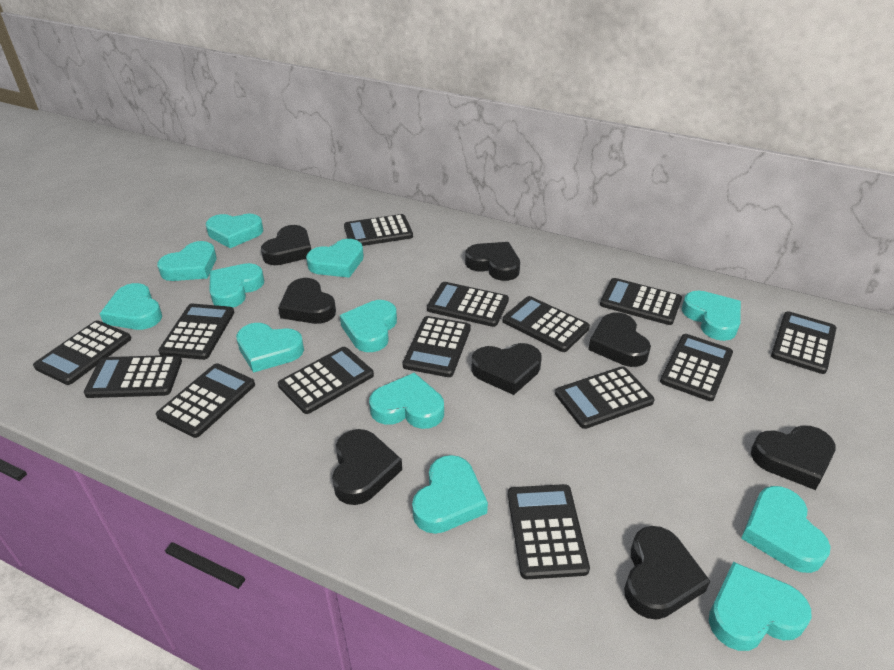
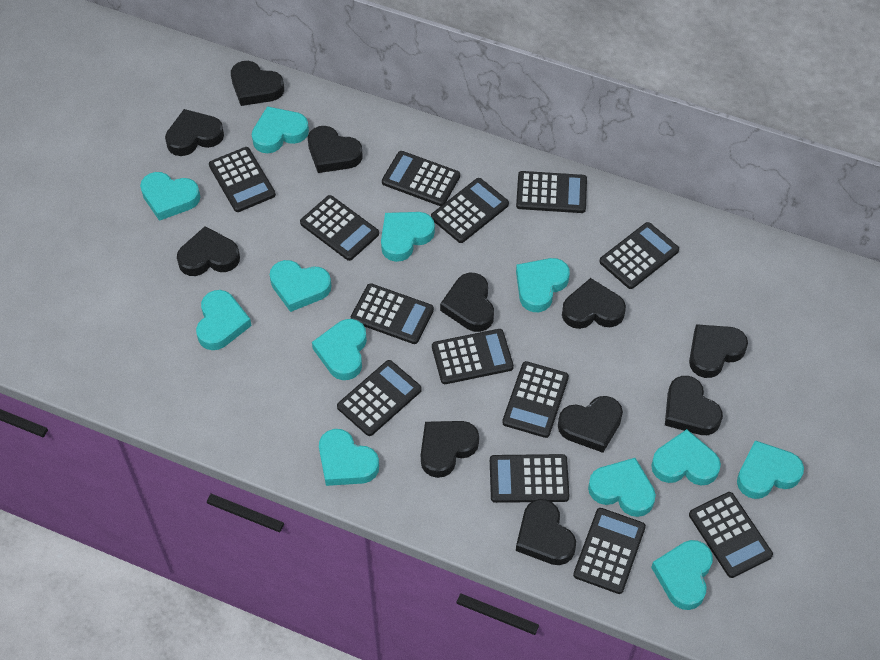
black calculator: [33,321,131,385] [84,355,182,398] [156,363,255,438] [158,303,234,360] [278,347,374,414] [344,214,413,246] [403,316,471,377] [427,282,509,327] [502,296,590,352] [508,484,590,579] [555,366,655,429] [600,278,682,325] [660,334,733,401] [771,311,836,374] = 14 -> [209,147,276,212] [300,195,379,261] [337,360,422,436] [351,283,434,344] [382,151,460,206] [431,178,509,243] [432,329,514,384] [490,454,570,503] [502,361,569,438] [516,171,587,213] [573,508,646,594] [599,222,679,289] [689,492,773,578] = 13
black heart: [261,225,311,265] [278,278,336,324] [332,429,402,505] [465,242,520,281] [471,343,542,395] [588,312,651,367] [624,526,710,620] [751,425,836,490] = 8 -> [165,109,224,156] [177,226,240,276] [231,61,284,106] [308,126,362,173] [421,421,479,478] [440,273,494,332] [516,499,576,565] [558,396,623,453] [562,278,626,329] [665,376,723,435] [689,324,748,378] = 11

